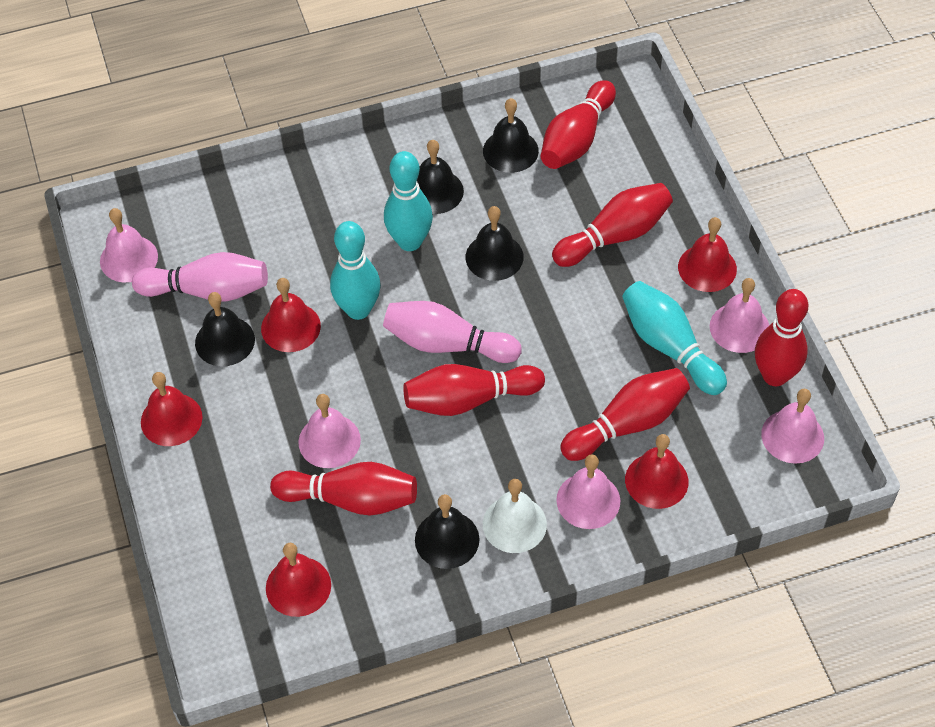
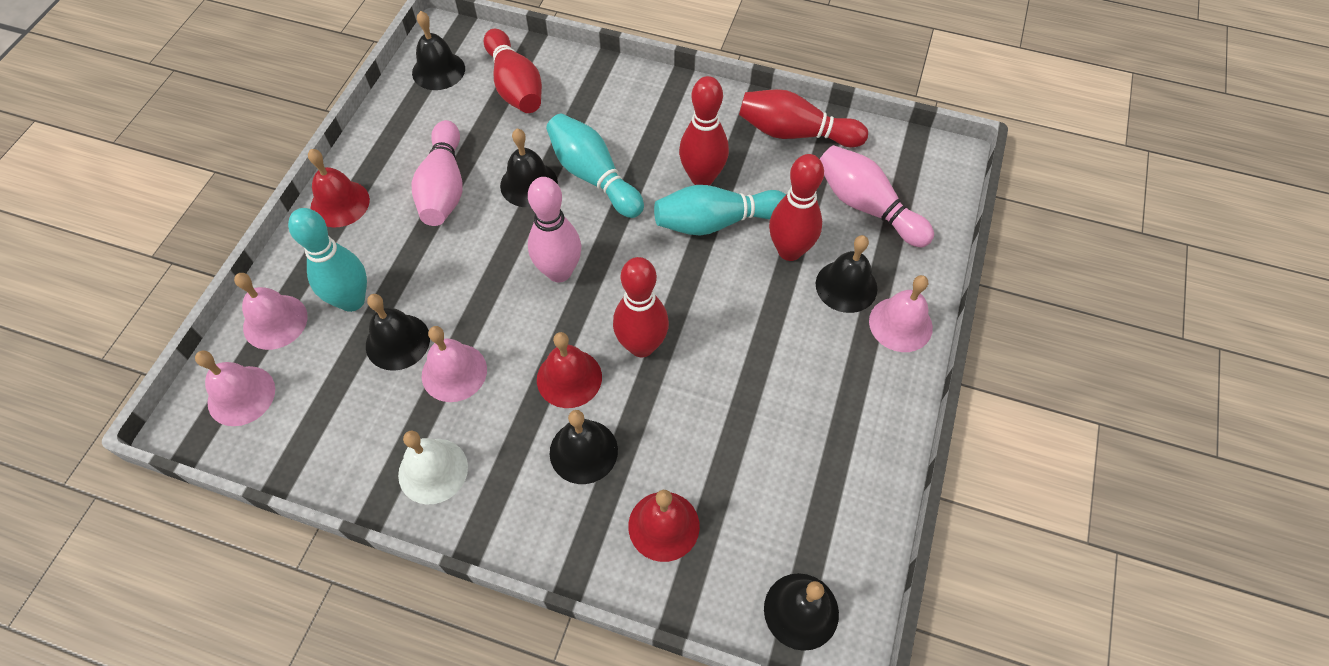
black bell: [195,292,255,366] [415,494,479,569] [417,140,464,214] [466,206,524,281] [483,98,539,173] = 5 -> [366,294,430,371] [412,11,465,90] [500,129,558,207] [550,410,618,484] [764,573,839,651] [816,235,877,313] = 6
pink bell: [100,208,158,282] [298,394,361,468] [556,454,620,529] [710,278,769,353] [761,389,824,464] = 5 -> [195,351,275,426] [234,273,308,350] [422,326,487,402] [869,275,933,352] = 4
pink bowling pin: [132,252,268,302] [383,301,521,363] = 2 -> [412,120,463,226] [528,177,581,282] [820,145,934,247] = 3
red bell: [141,372,203,446] [261,278,321,352] [266,543,331,617] [625,434,689,509] [678,217,737,292] = 5 -> [308,149,370,227] [537,332,602,408] [628,490,700,562] = 3
red bowling pin: [270,462,417,516] [403,364,545,416] [541,80,616,169] [552,183,673,267] [560,368,690,461] [755,289,808,386] = 6 -> [484,29,542,113] [613,257,669,357] [679,76,729,185] [739,89,868,147] [769,154,824,261] = 5

